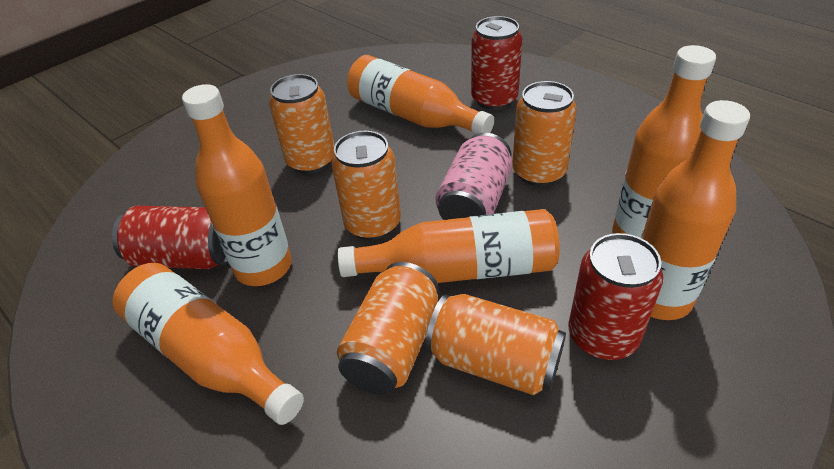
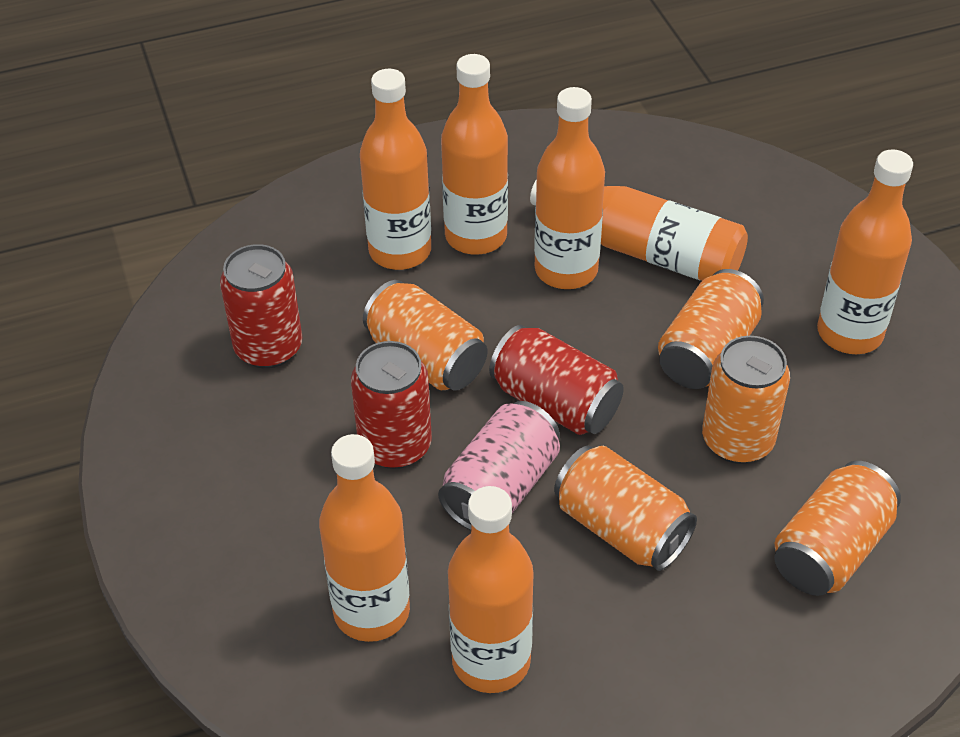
orange bottle: [113,263,304,425] [182,84,292,286] [338,209,560,283] [347,55,494,134] [612,45,716,238] [641,100,750,320] = 6 -> [319,434,410,642] [360,69,431,270] [441,54,508,255] [448,486,534,693] [530,179,748,281] [534,87,605,289] [817,149,913,354] = 7

